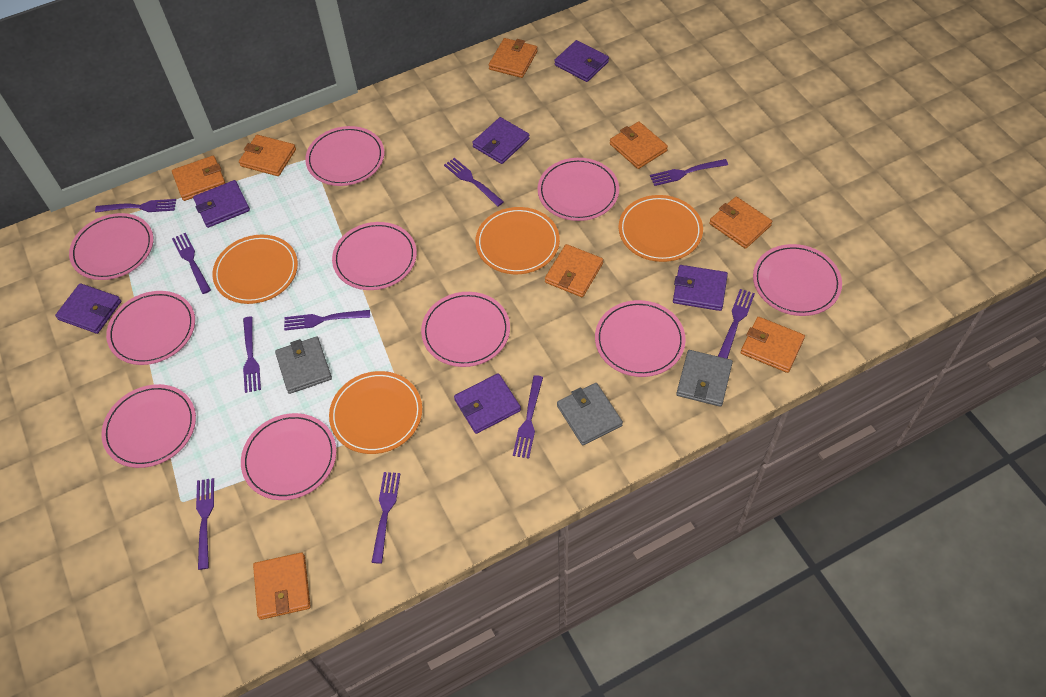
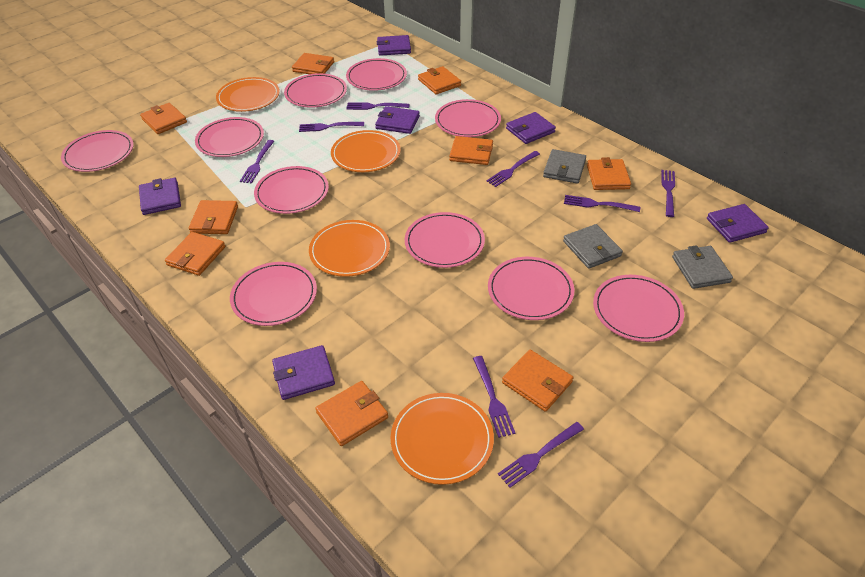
orange wallet: [172,156,225,201] [239,135,296,176] [253,552,311,620] [489,38,538,78] [545,244,603,297] [610,122,668,169] [709,197,772,249] [741,317,805,373] = 8 -> [140,103,187,134] [165,232,226,276] [189,200,238,234] [292,53,334,74] [315,381,388,446] [418,66,461,94] [449,136,493,165] [502,350,573,412] [587,157,631,190] = 9
purple fork: [95,199,176,213] [172,233,211,294] [196,478,214,570] [243,317,261,393] [284,310,370,331] [371,472,400,564] [444,158,504,207] [513,375,543,459] [650,159,728,186] [718,289,755,359] = 10 -> [240,140,274,184] [299,122,364,132] [346,103,410,110] [473,356,515,438] [486,151,540,187] [498,422,584,488] [564,195,640,212] [661,170,675,217] = 8

